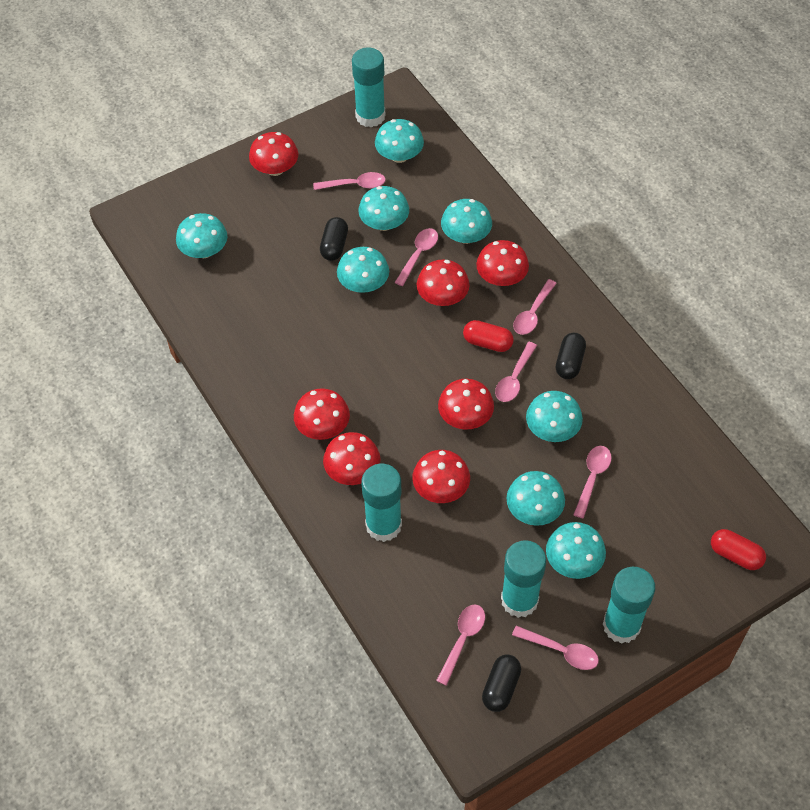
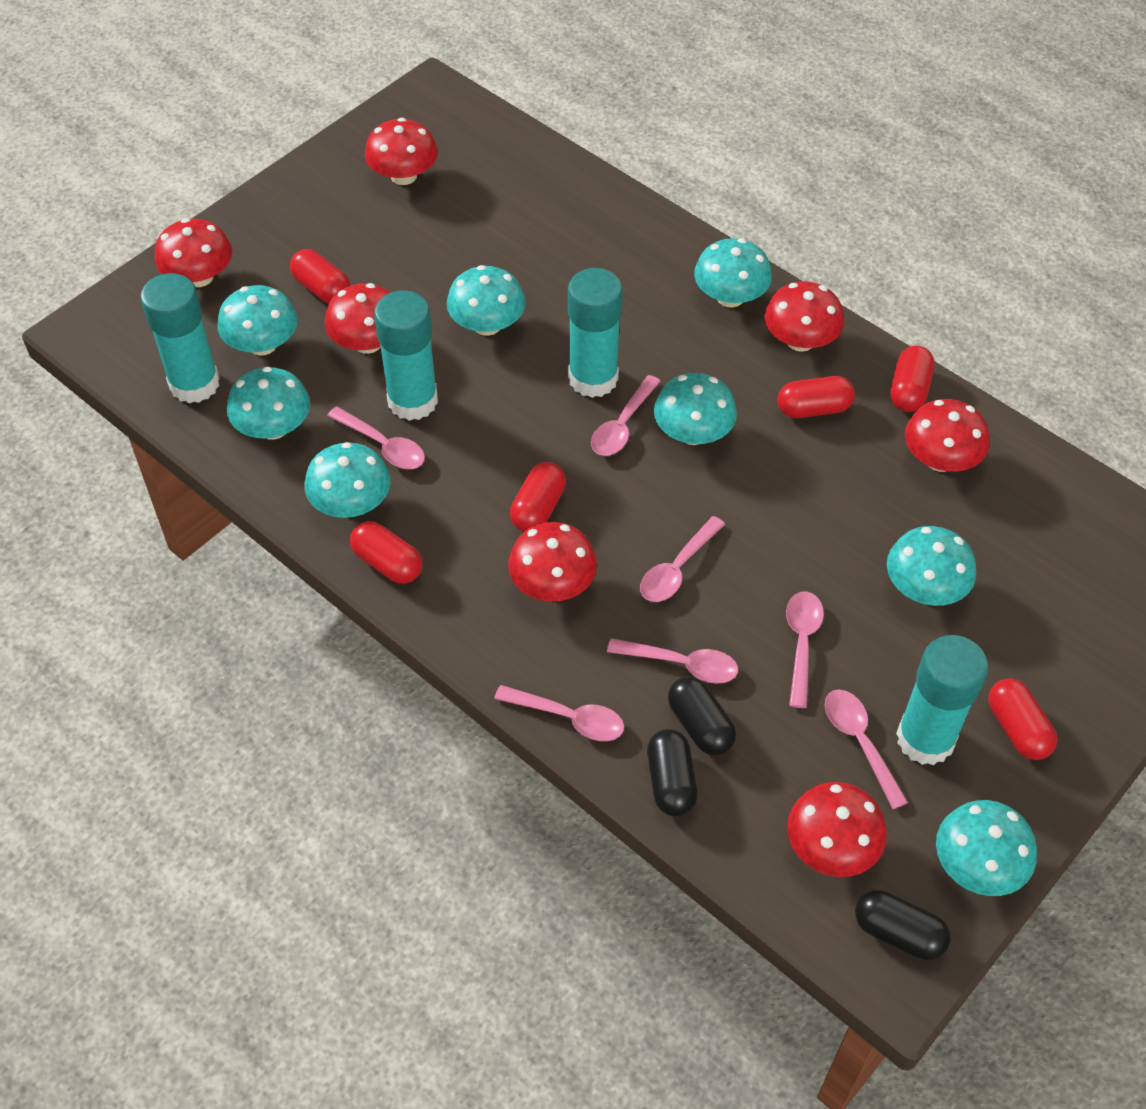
red capsule: [463,320,514,352] [711,529,766,570] = 2 -> [290,249,350,304] [350,521,423,584] [510,462,566,532] [777,376,855,418] [890,346,934,412] [988,678,1057,760] = 6

